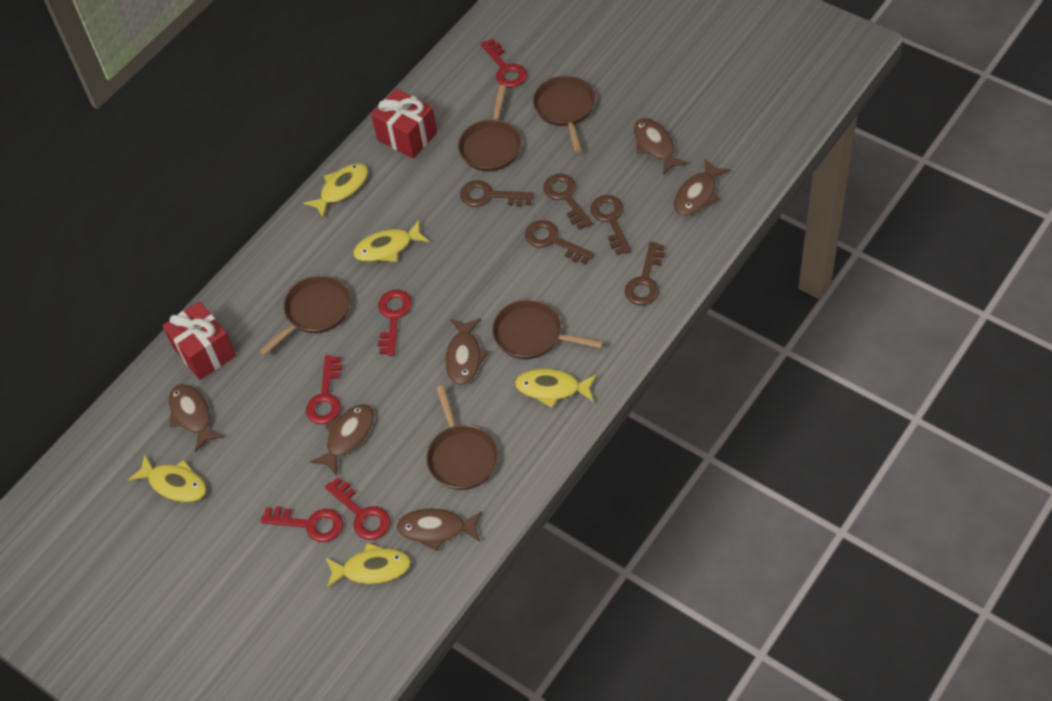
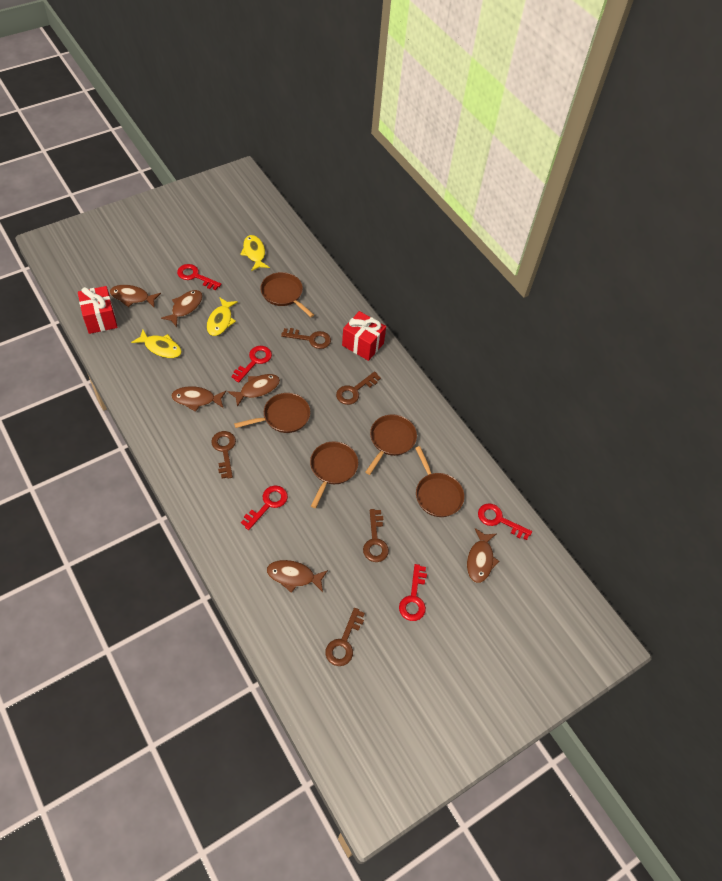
yellow fish: [128,455,207,502] [303,163,368,218] [326,543,411,589] [353,220,430,262] [515,369,597,408] = 5 -> [131,330,182,358] [207,297,238,336] [240,235,270,271] = 3

